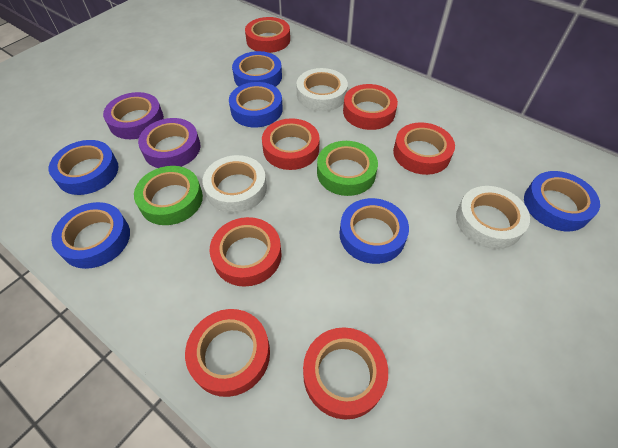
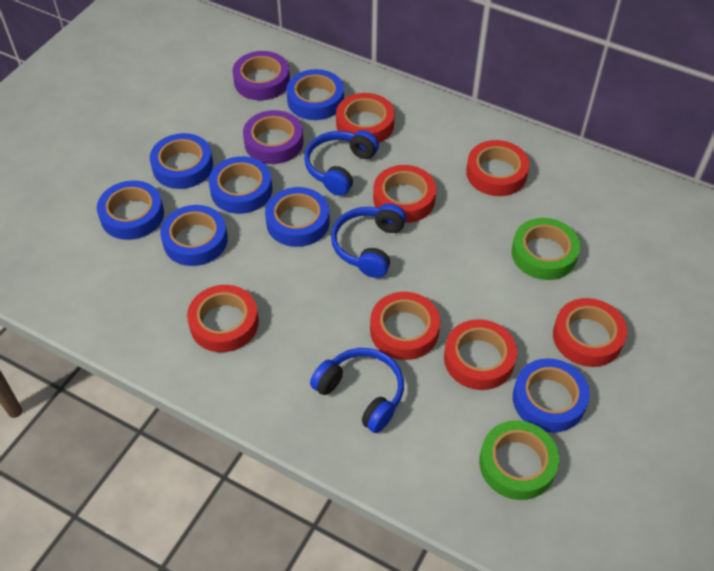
blue headphones: none = 0 -> [304,130,379,196] [310,348,404,433] [331,204,406,278] = 3
blue tape: [49,140,119,195] [51,202,130,269] [229,82,283,127] [232,51,282,87] [340,198,409,264] [524,171,600,231] = 6 -> [97,180,164,240] [150,133,213,189] [160,205,228,266] [209,156,272,214] [265,187,330,247] [286,69,344,120] [513,358,590,433] = 7
white tape: [203,155,267,213] [296,68,348,112] [456,186,530,249] = 3 -> none = 0

